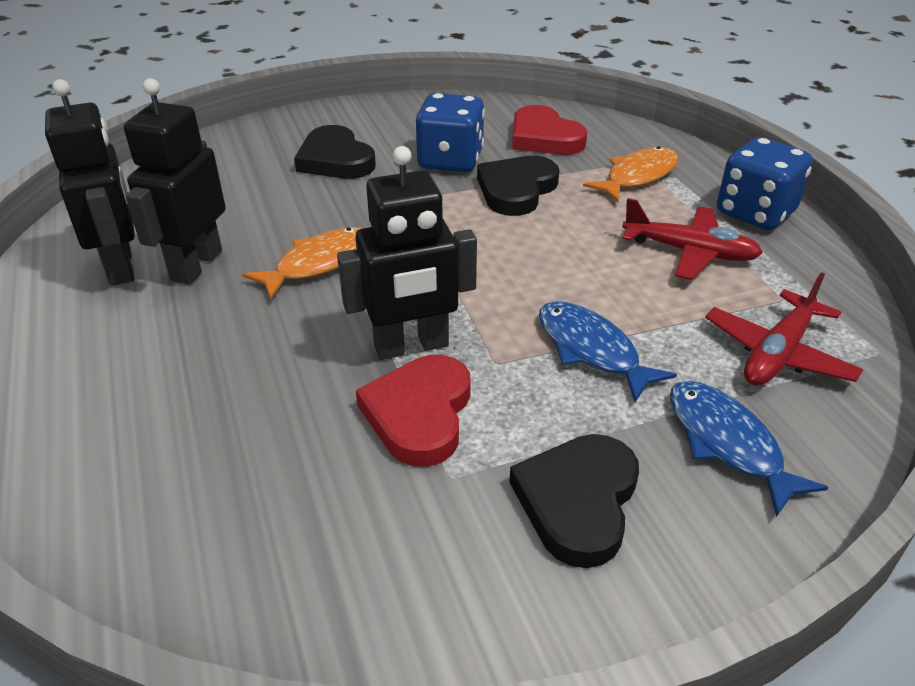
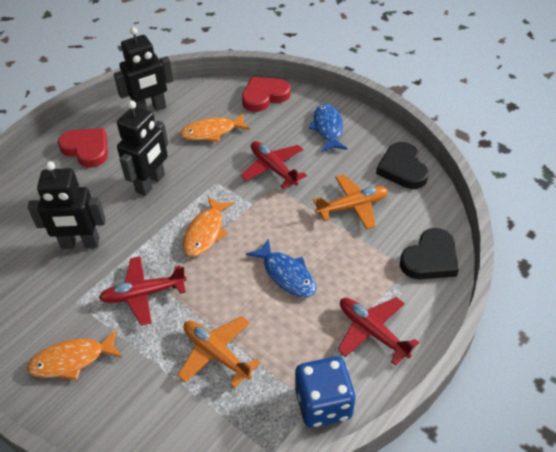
black heart: [294,125,376,179] [477,156,559,216] [509,434,639,568] = 3 -> [376,142,429,189] [400,228,459,279] = 2
blue dice: [415,93,485,172] [717,137,813,230] = 2 -> [295,356,356,428] = 1
orange fish: [242,227,363,300] [583,146,678,202] = 2 -> [26,330,122,380] [180,113,250,142] [183,197,234,257] = 3
orange plane: none = 0 -> [177,316,261,388] [313,174,388,230] = 2
red plane: [622,198,763,280] [705,272,864,385] = 2 -> [99,256,187,326] [241,141,307,189] [337,297,419,366] = 3

